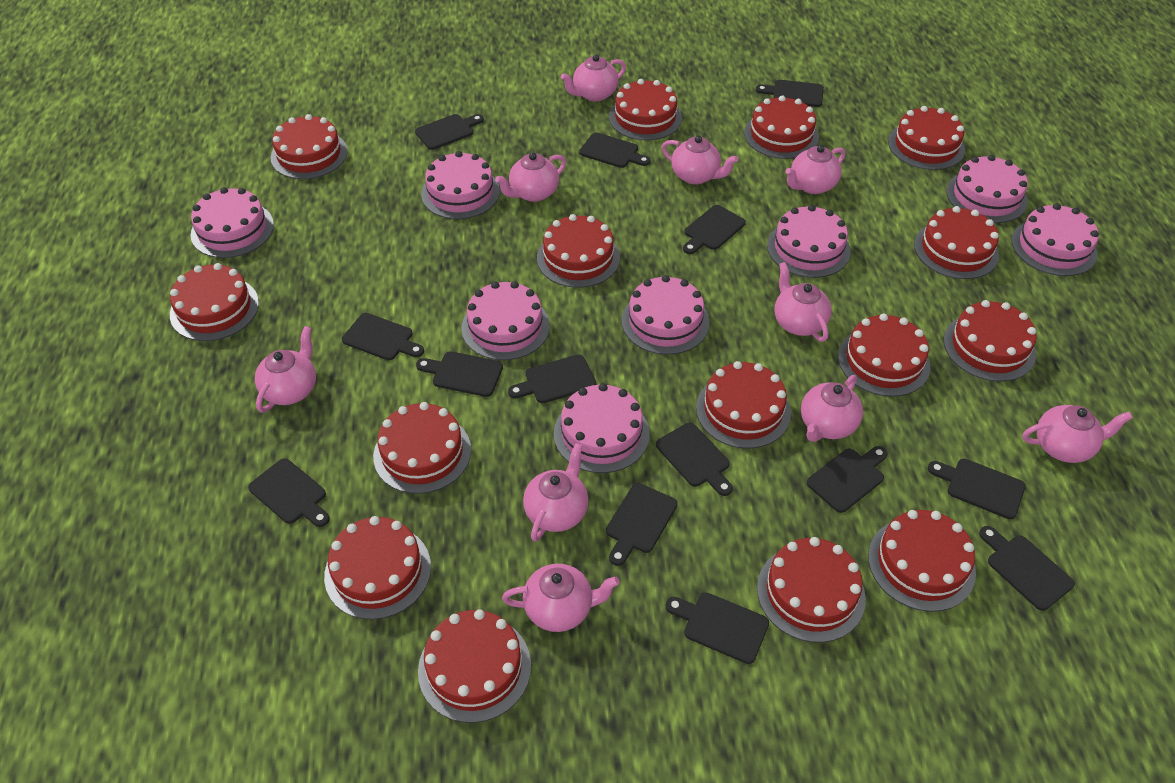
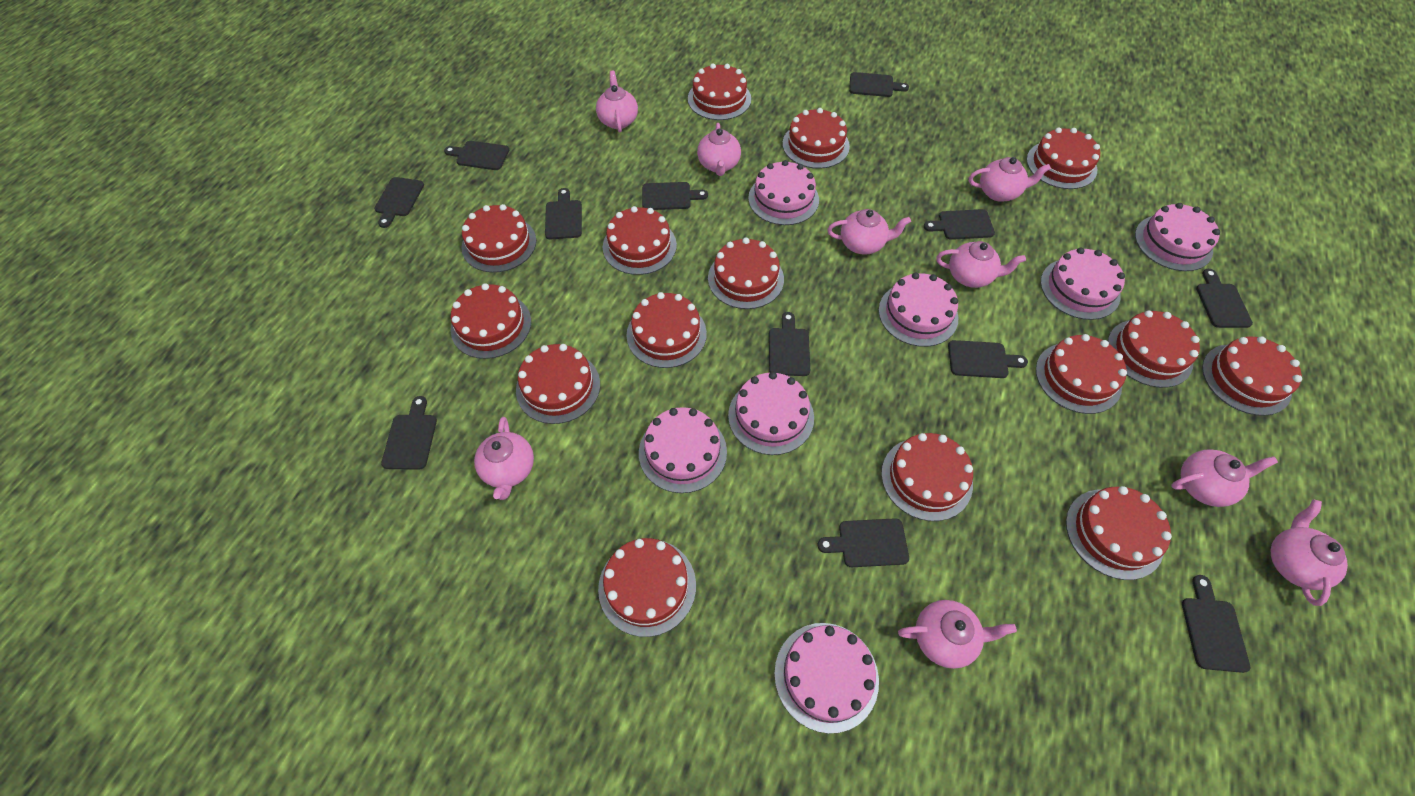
black cutting board: [248,458,330,527] [342,313,424,360] [415,114,484,150] [416,351,503,397] [508,354,596,403] [579,132,650,168] [606,483,678,566] [656,423,733,496] [665,592,769,664] [683,205,746,254] [756,80,824,107] [807,446,887,513] [928,459,1026,519] [979,526,1075,611] = 14 -> [374,177,424,228] [381,396,437,470] [444,141,509,170] [545,188,582,239] [642,182,708,210] [769,312,810,376] [817,518,909,567] [849,72,909,97] [924,209,995,240] [948,340,1028,378] [1182,575,1250,673] [1196,269,1253,328] = 12
pink cake: [191,187,274,258] [421,151,500,219] [461,281,550,360] [554,383,650,473] [622,275,710,355] [767,205,851,278] [946,155,1028,223] [1011,203,1099,276] = 8 -> [639,407,727,493] [728,372,814,455] [748,160,819,225] [774,623,879,734] [879,273,959,347] [1041,248,1125,320] [1135,203,1220,271] = 7
pink teapot: [255,326,316,412] [495,153,566,202] [502,564,620,632] [523,443,589,542] [561,54,626,101] [661,136,738,184] [774,262,832,342] [785,145,845,194] [801,375,863,442] [1022,405,1133,463] = 10 -> [474,417,534,500] [596,70,638,133] [697,123,741,176] [827,209,911,255] [898,600,1017,669] [936,241,1026,288] [969,157,1051,202] [1171,449,1278,507] [1271,499,1348,606] = 9

